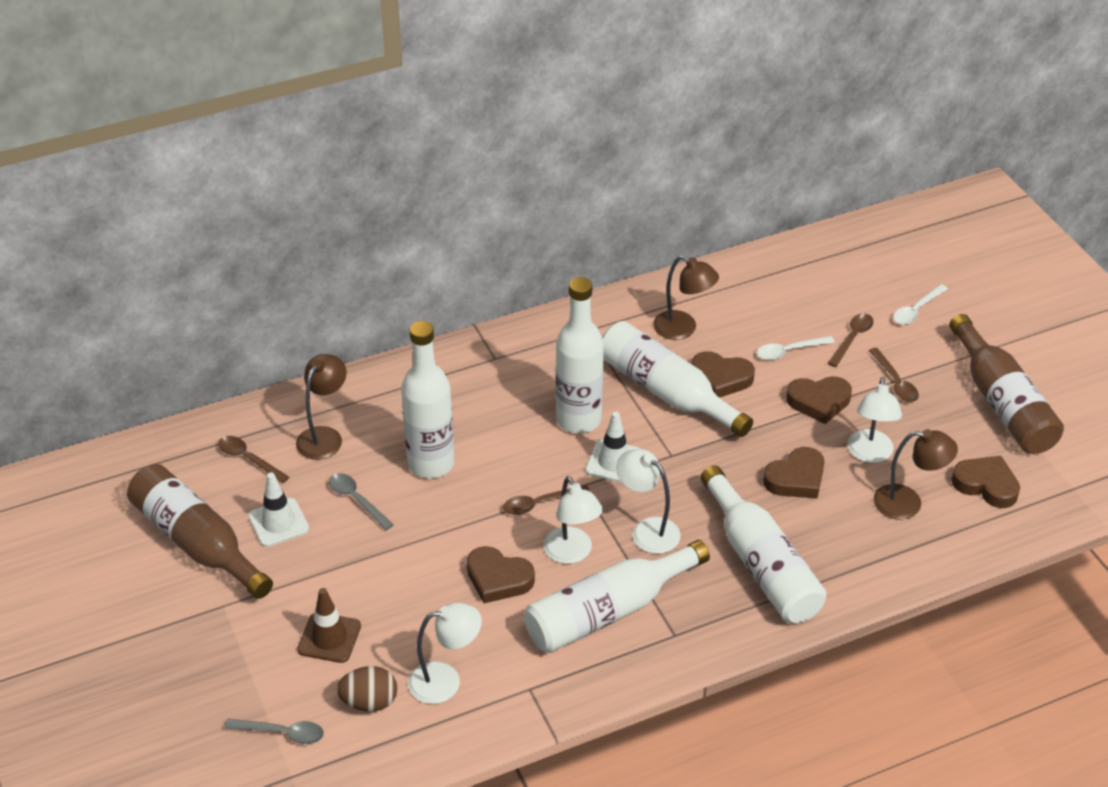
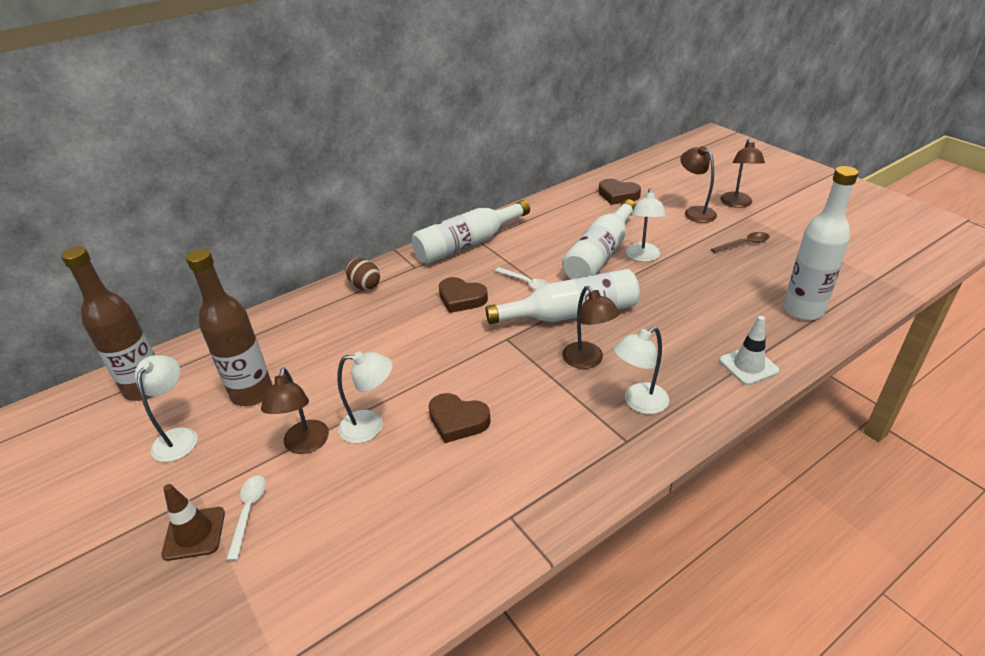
brown heart: [467,546,535,603] [692,351,755,398] [763,447,824,499] [786,376,852,424] [951,456,1020,508] = 5 -> [429,393,491,443] [438,277,488,313] [598,179,641,205] = 3
brown lamp: [296,354,347,460] [653,255,719,340] [873,429,958,520] = 3 -> [261,368,329,454] [562,286,620,369] [680,146,717,223] [721,139,765,208] = 4
brown spoon: [218,436,289,483] [503,485,590,515] [828,313,873,367] [869,348,919,402] = 4 -> [711,232,769,253] = 1
grey spoon: [224,719,324,744] [329,473,394,530] = 2 -> none = 0
white bottle: [401,321,454,478] [524,540,710,653] [555,277,604,433] [602,321,753,437] [701,465,827,623] = 5 -> [412,200,530,264] [485,269,640,324] [562,199,636,279] [784,166,859,320] = 4
white traffic cone: [248,472,309,547] [586,412,640,483] = 2 -> [719,316,780,385] = 1

